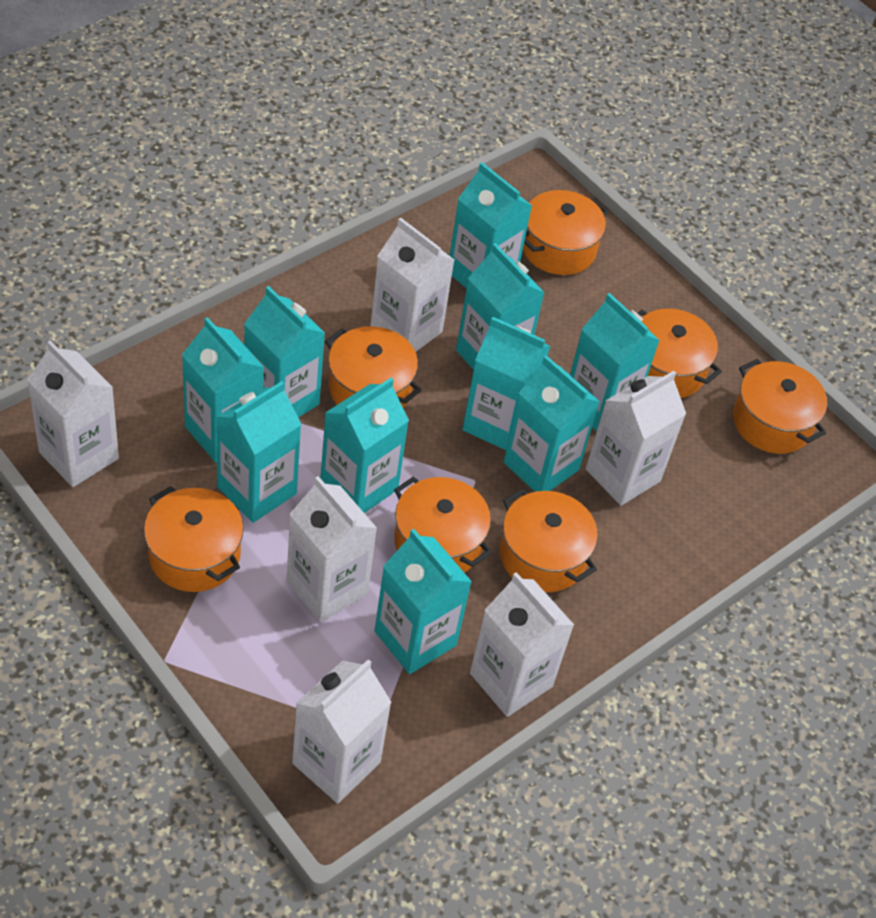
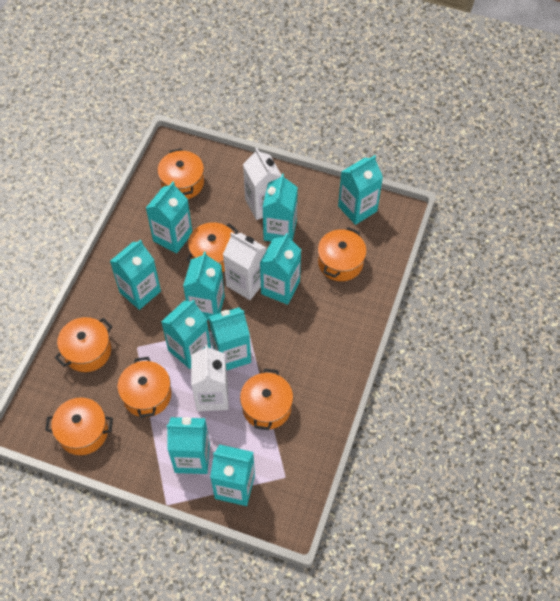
white carton: [27,340,119,487] [287,476,377,622] [292,659,392,804] [370,217,454,352] [470,572,574,717] [586,371,686,506] = 6 -> [191,345,229,411] [223,232,266,300] [243,148,282,220] = 3

